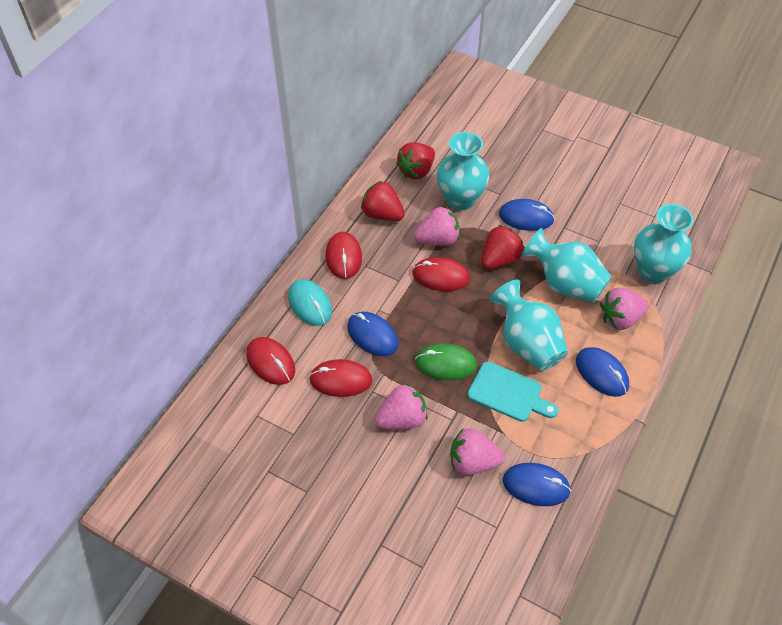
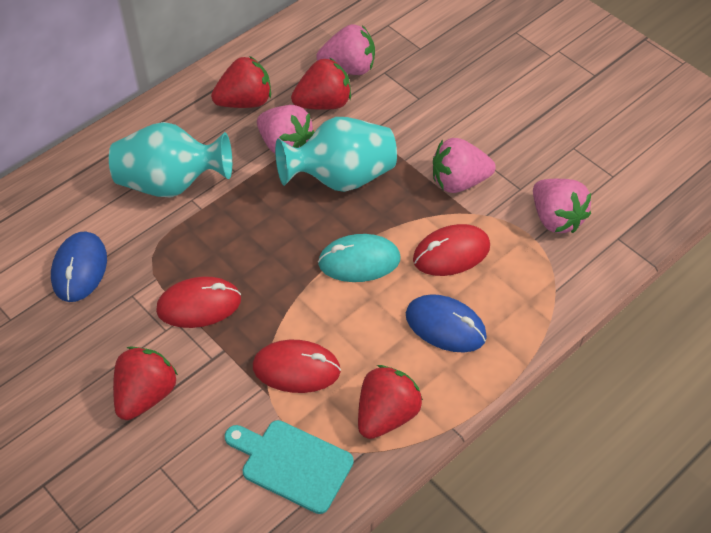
blue mouse: [347,312,399,356] [499,199,555,231] [503,463,571,506] [576,347,629,397] = 4 -> [51,231,107,302] [406,294,487,352] = 2
green mouse: [415,343,477,381] = 1 -> none = 0
red mouse: [246,337,295,385] [309,359,372,397] [325,232,362,279] [412,257,470,291] = 4 -> [156,277,241,328] [253,340,341,393] [413,224,490,276] = 3
red strawberry: [361,181,405,221] [396,143,435,179] [482,225,524,269] = 3 -> [113,346,178,420] [211,56,271,108] [291,58,351,110] [358,365,423,439] = 4
turquoise vase: [437,132,490,210] [490,280,568,371] [522,228,612,303] [634,204,693,283] = 4 -> [109,122,232,198] [275,117,397,192] = 2

